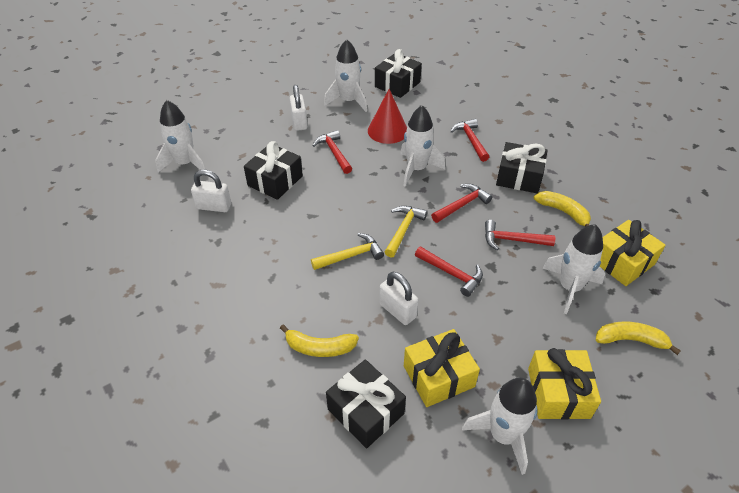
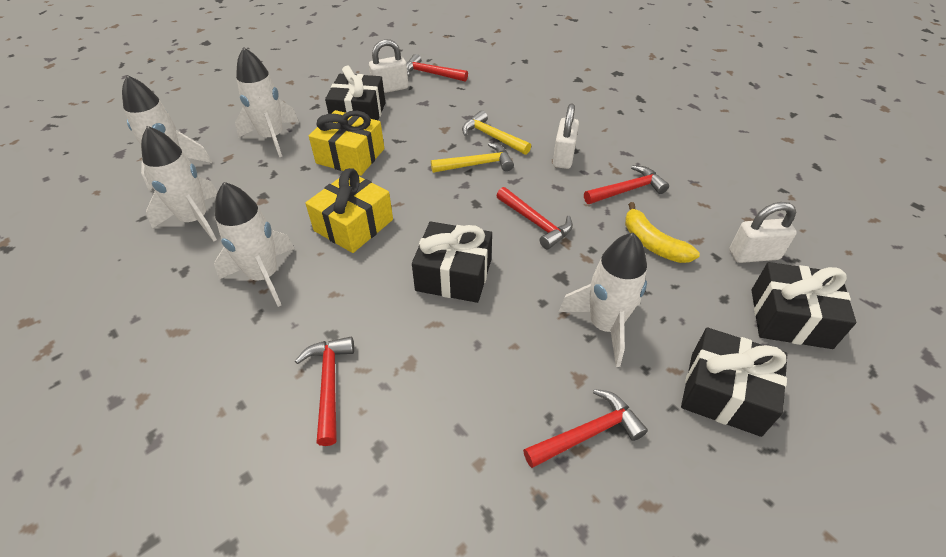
red cone: [368,89,407,144] = 1 -> none = 0
yellow banana: [280,325,359,357] [534,191,591,227] [596,321,681,355] = 3 -> [625,202,700,263] = 1
yellow gift: [404,329,480,407] [528,348,601,420] [600,220,666,286] = 3 -> [305,168,393,253] [309,110,384,176] = 2

